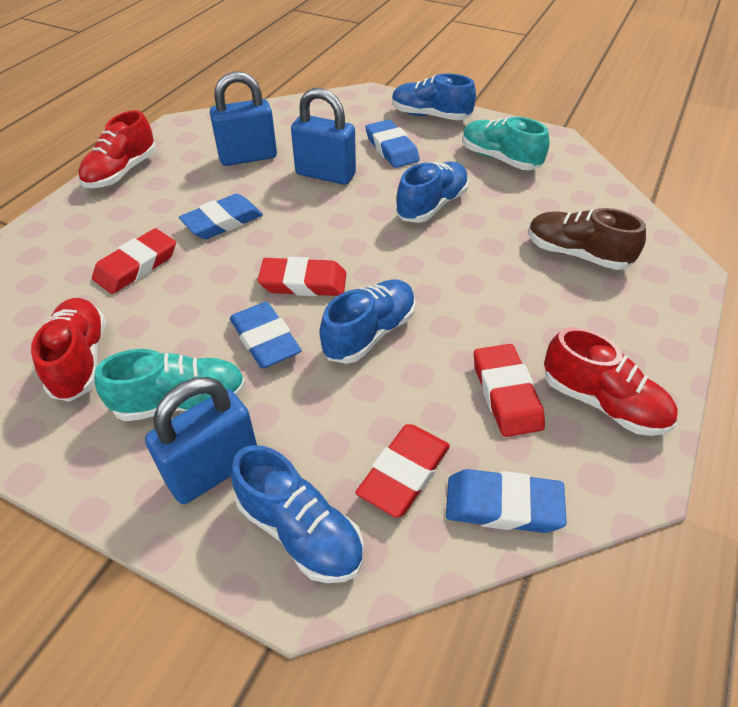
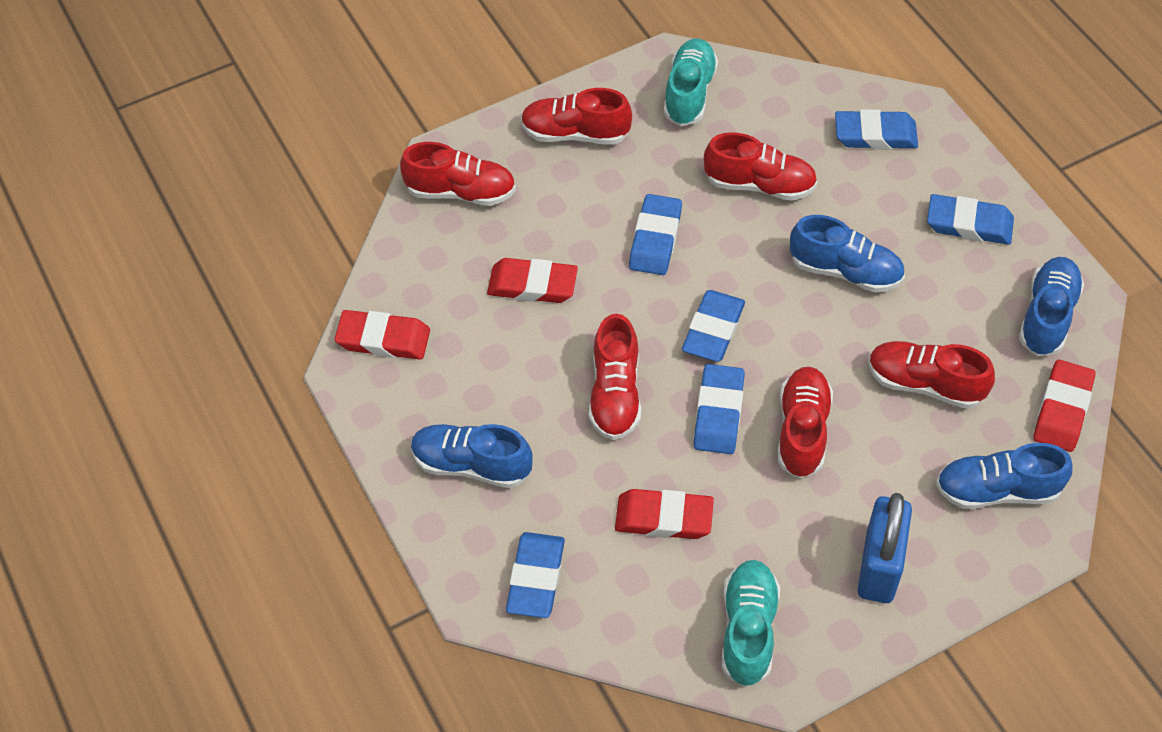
blue eraser: [179,194,263,239] [230,302,302,369] [365,120,420,168] [446,469,567,533] = 4 -> [506,532,565,618] [629,194,682,275] [682,290,745,362] [693,364,745,454] [835,109,918,149] [927,194,1014,245] = 6
blue padlock: [145,377,257,504] [210,71,277,166] [291,88,356,185] = 3 -> [858,493,912,603] = 1
brown shoe: [528,208,646,270] = 1 -> none = 0
red shoe: [31,298,106,402] [78,110,156,188] [544,327,678,436] = 3 -> [400,142,516,206] [521,88,632,145] [589,314,641,440] [704,132,817,201] [778,367,833,479] [869,341,995,409] = 6

